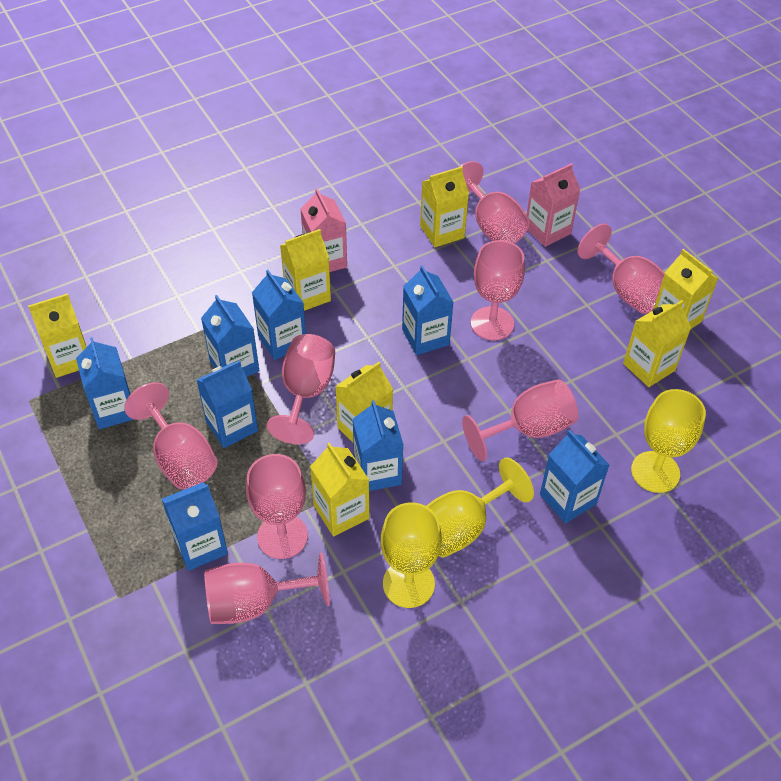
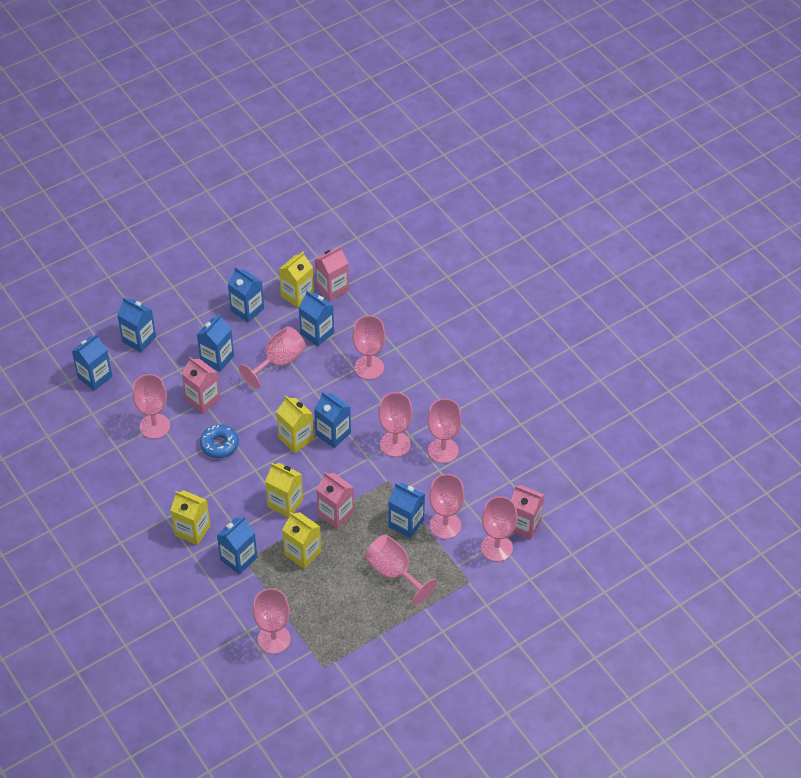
blue donut: none = 0 -> [200,425,239,458] = 1
pink carton: [300,188,347,272] [526,163,581,247] = 2 -> [181,357,220,413] [315,246,349,301] [316,472,354,529] [511,485,544,540] = 4
pink goblet: [124,382,218,490] [204,553,330,624] [246,454,308,559] [267,334,335,444] [459,161,530,244] [462,380,578,461] [471,240,525,340] [577,224,665,314] = 8 -> [132,374,170,439] [238,326,306,389] [253,588,291,654] [352,315,386,380] [365,534,437,605] [378,392,413,457] [427,399,462,463] [429,474,465,539] [481,496,518,562] = 9
yellow carton: [28,293,86,378] [280,229,331,311] [310,443,369,537] [335,362,393,442] [420,166,469,247] [623,300,691,387] [654,249,719,329] = 7 -> [170,490,210,545] [265,463,303,518] [276,396,314,453] [279,252,314,308] [282,512,321,569] = 5
yellow goblet: [381,503,442,608] [427,458,534,558] [631,389,706,493] = 3 -> none = 0

